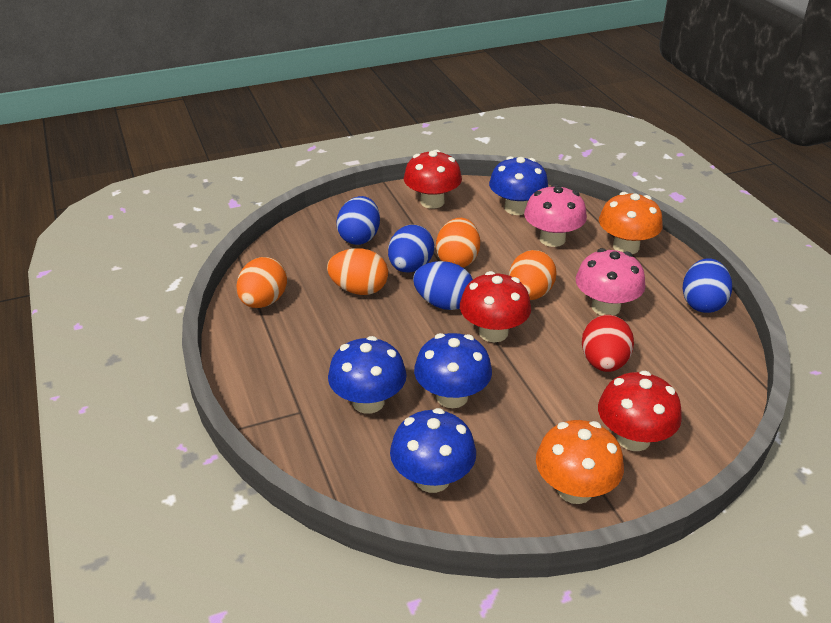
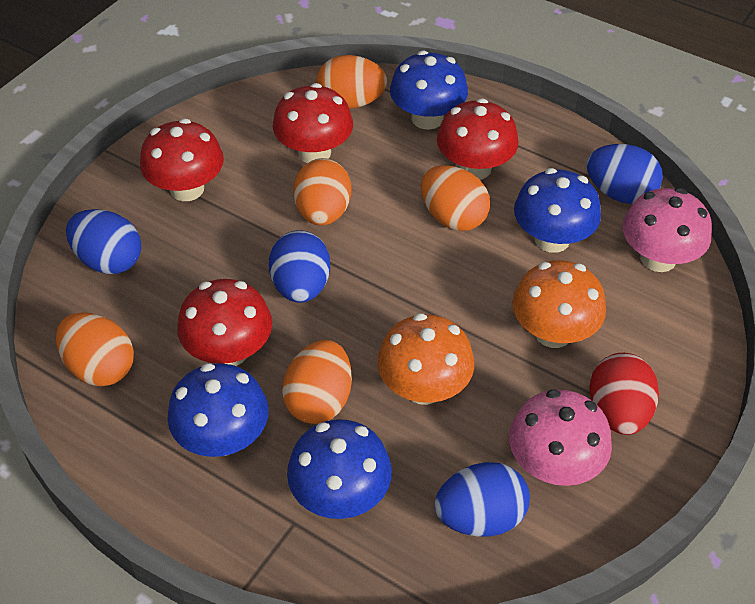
orange egg: [236,257,287,308] [327,248,388,295] [436,218,480,268] [509,250,556,300] = 4 -> [56,312,134,387] [282,340,352,424] [293,158,351,225] [317,55,387,109] [421,165,490,231] = 5
red mushroom: [404,150,462,209] [460,271,531,342] [598,371,682,451] = 3 -> [140,119,224,201] [177,279,272,366] [273,83,353,163] [437,98,519,180] = 4

